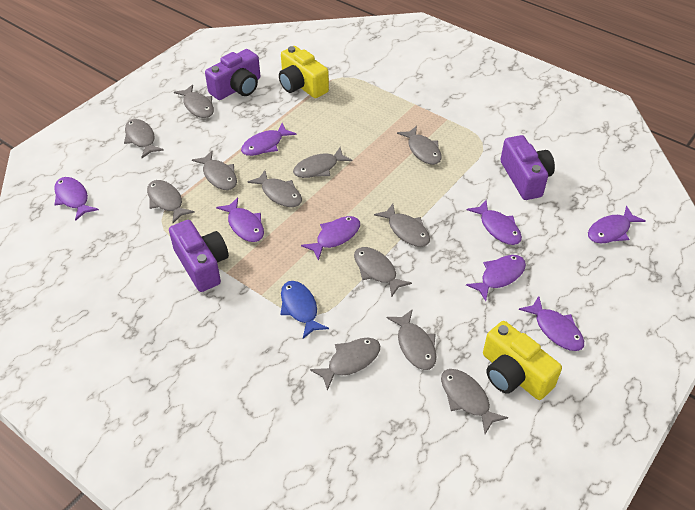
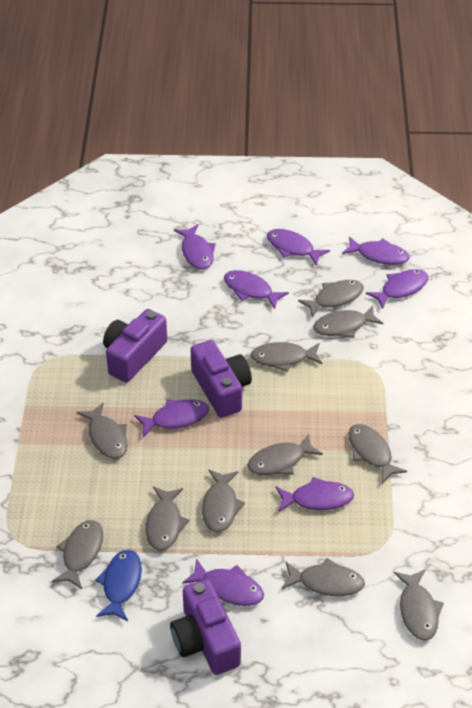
grey fish: [124,119,164,158] [147,180,195,223] [174,84,214,118] [192,151,237,190] [248,170,302,207] [293,147,352,178] [310,338,380,391] [354,247,412,297] [374,204,430,247] [387,309,436,370] [397,126,442,165] [441,369,508,434] = 12 -> [52,520,103,589] [77,402,128,459] [146,487,189,551] [202,469,245,532] [248,433,323,475] [250,342,322,372] [282,558,365,596] [298,280,364,318] [313,305,383,338] [349,424,407,483] [394,569,444,641] = 11
yellow camera: [279,46,329,98] [483,321,562,400] = 2 -> none = 0

